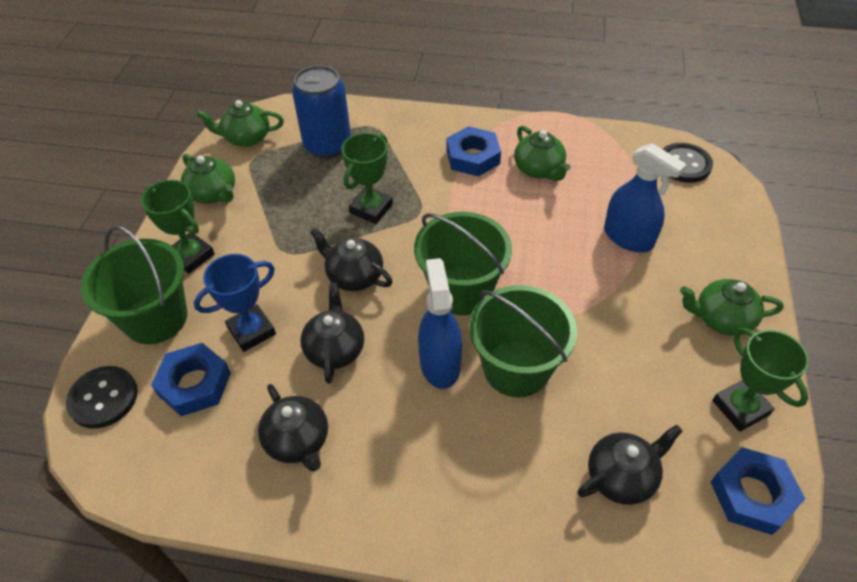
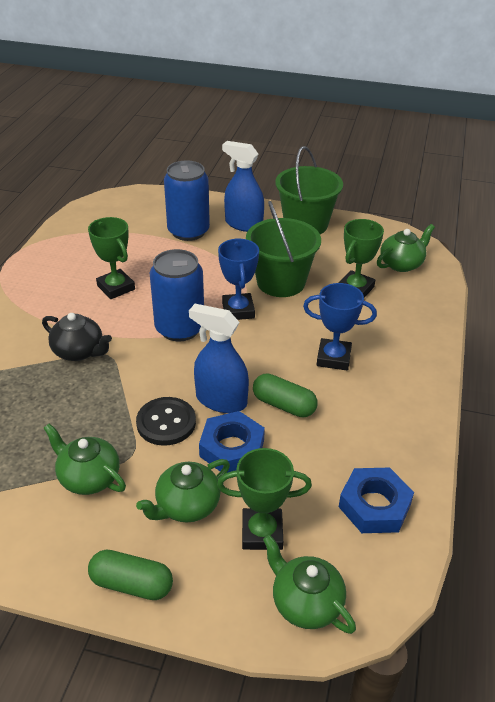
black button: [66,366,138,429] [663,143,713,183] = 2 -> [136,397,196,446] = 1
black teapot: [258,384,328,471] [301,282,364,384] [310,228,393,291] [578,425,683,505] = 4 -> [42,313,112,361] = 1
blue can: [292,65,351,158] = 1 -> [150,249,204,341] [164,160,210,241] = 2
blue nut: [151,343,231,416] [447,126,501,177] [711,447,805,535] = 3 -> [199,411,265,473] [339,468,414,533] = 2
blue trophy: [194,254,276,352] = 1 -> [218,239,259,320] [303,283,377,370] = 2
green bucket: [81,225,188,344] [414,212,512,315] [469,285,577,398] = 3 -> [246,201,321,297] [275,146,343,234] = 2
green capsule: none = 0 -> [88,550,173,600] [253,373,317,418] = 2

